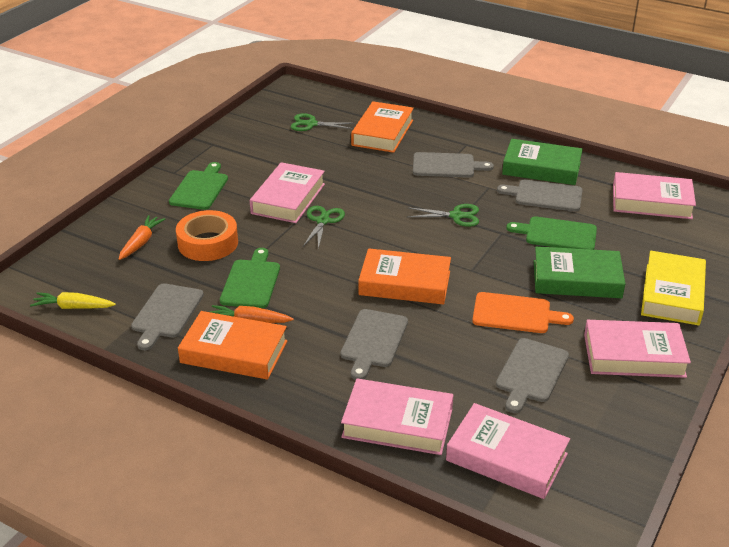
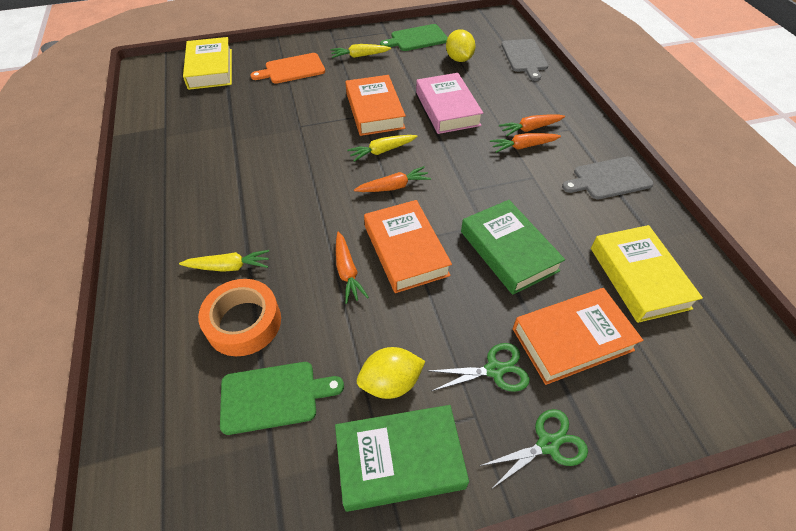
green cutting board: [169,162,228,210] [220,248,280,308] [506,216,597,250] = 3 -> [220,362,344,435] [380,24,448,51] = 2
green scissors: [290,113,354,131] [303,206,345,249] [407,204,479,227] = 3 -> [429,343,530,392] [480,409,588,488] = 2
grey cutting board: [131,283,204,350] [341,309,408,380] [413,152,494,178] [496,338,569,413] [497,180,583,212] = 5 -> [501,39,548,81] [562,156,654,200] = 2
orange carrot: [119,215,165,260] [210,305,294,323] = 2 -> [336,232,369,304] [354,166,431,192] [490,133,561,153] [499,115,565,136] = 4
pink book: [250,162,325,223] [341,378,453,455] [446,403,570,499] [584,320,691,378] [613,172,696,219] = 5 -> [416,73,483,134] = 1
yellow book: [641,251,706,325] = 1 -> [183,37,232,90] [591,225,703,323] = 2
yellow carrot: [30,292,116,309] = 1 -> [179,250,269,272] [330,44,391,58] [347,135,418,162] = 3
yellow lemon: none = 0 -> [357,347,425,399] [446,29,475,62] = 2

